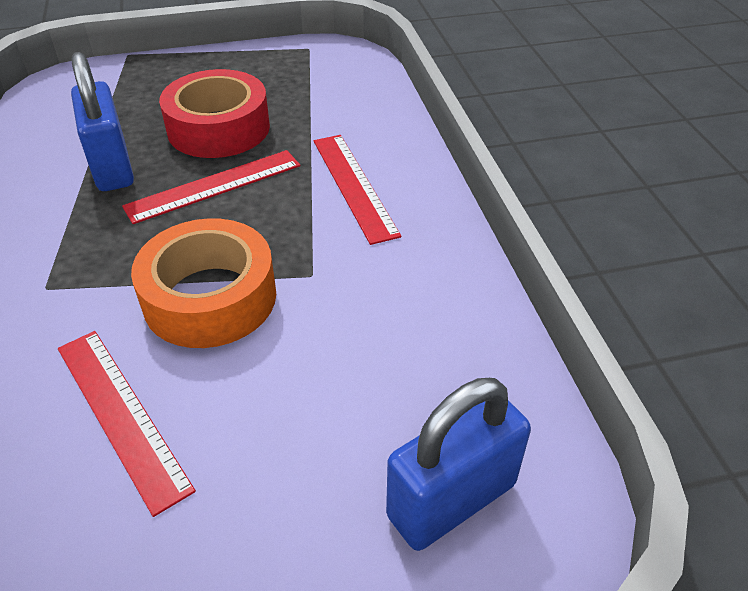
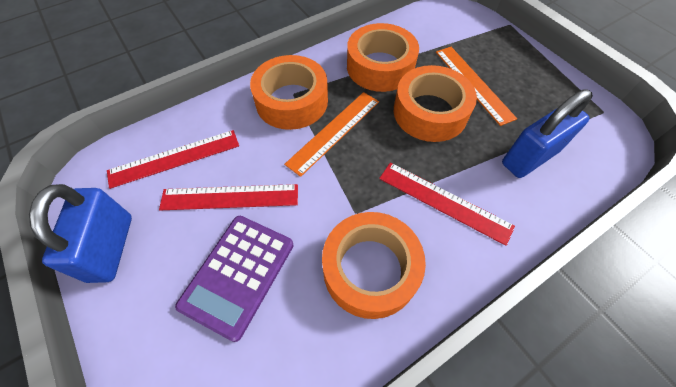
orange ruler: none = 0 -> [284,92,379,177] [436,47,517,126] = 2
orange tape: [131,218,276,348] = 1 -> [250,55,328,130] [322,212,426,319] [347,23,419,92] [394,65,477,142] = 4
purple calculator: none = 0 -> [175,216,293,342] = 1
red tape: [159,69,270,158] = 1 -> none = 0

